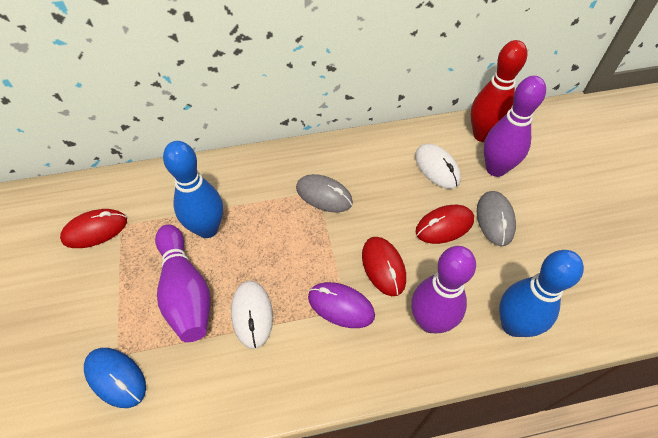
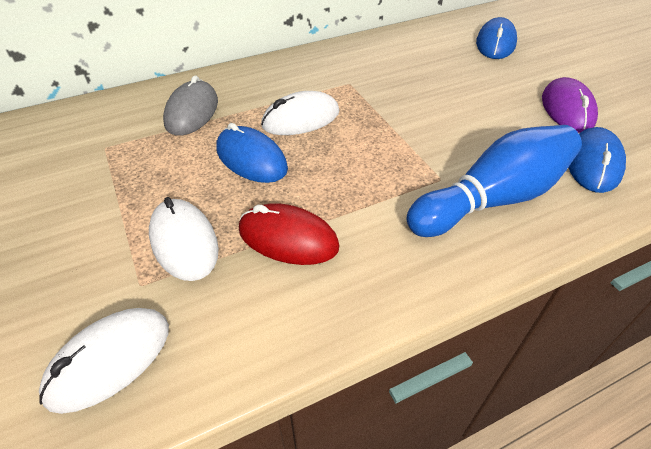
blue bowling pin: [163,141,223,238] [499,250,584,337] = 2 -> [406,125,582,237] = 1
blue mouse: [84,348,146,408] = 1 -> [216,123,288,183] [476,17,517,59] [568,127,626,193] = 3
grey mouse: [296,174,353,212] [477,191,516,246] = 2 -> [163,75,218,136] = 1
purple bowling pin: [155,224,211,342] [411,246,476,333] [484,76,546,177] = 3 -> none = 0
red bowling pin: [471,40,527,142] = 1 -> none = 0
red mouse: [60,209,127,248] [362,237,406,296] [416,205,474,244] = 3 -> [239,203,340,265] = 1
white mouse: [231,281,273,349] [415,144,461,189] = 2 -> [39,308,169,414] [149,197,219,281] [261,91,339,135] = 3

